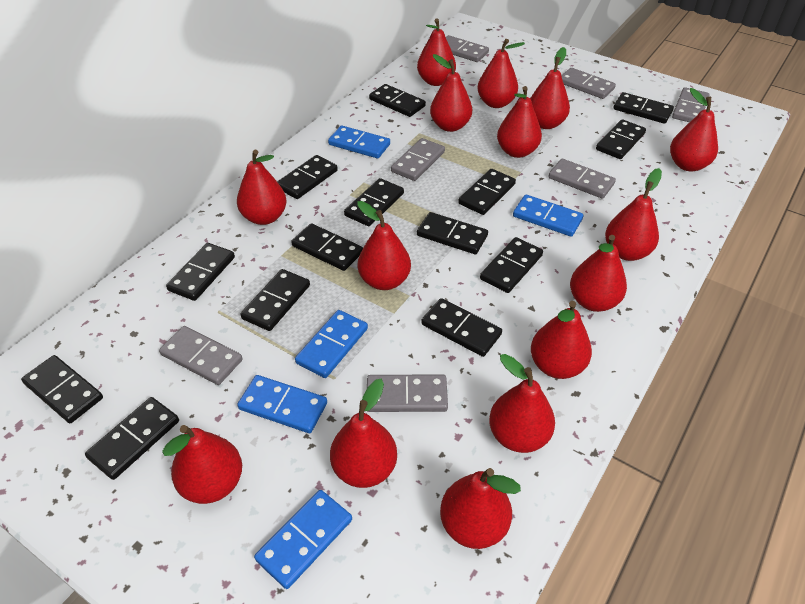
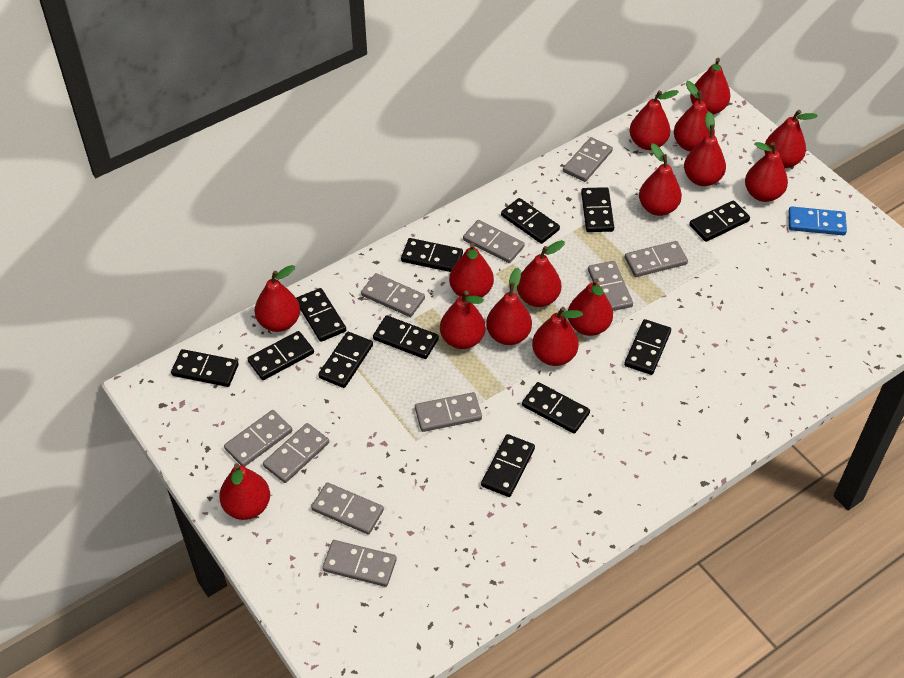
black domino: [21,355,103,423] [85,397,179,480] [166,243,235,301] [240,269,310,331] [277,155,338,199] [292,223,363,271] [344,178,404,226] [369,84,426,117] [417,212,488,254] [421,298,502,357] [458,169,516,215] [480,237,543,293] [596,119,646,159] [614,92,674,124] = 14 -> [171,349,239,387] [248,331,314,380] [296,288,346,342] [318,332,373,388] [373,315,439,359] [401,238,463,272] [481,434,535,497] [501,198,560,244] [522,382,590,434] [581,187,614,232] [624,319,671,375] [689,201,750,242] = 12
blue domino: [237,375,327,433] [254,490,352,589] [295,310,368,378] [328,126,390,158] [513,195,583,237] = 5 -> [788,206,847,236] = 1
grey domino: [159,326,242,385] [367,374,448,412] [391,138,445,181] [446,35,489,62] [548,159,616,199] [561,68,616,99] [672,87,709,122] = 7 -> [224,410,292,467] [263,423,329,483] [311,482,384,535] [322,540,397,587] [361,273,425,317] [415,392,482,432] [463,220,524,263] [563,137,613,182] [588,261,633,311] [625,241,688,277] = 10

